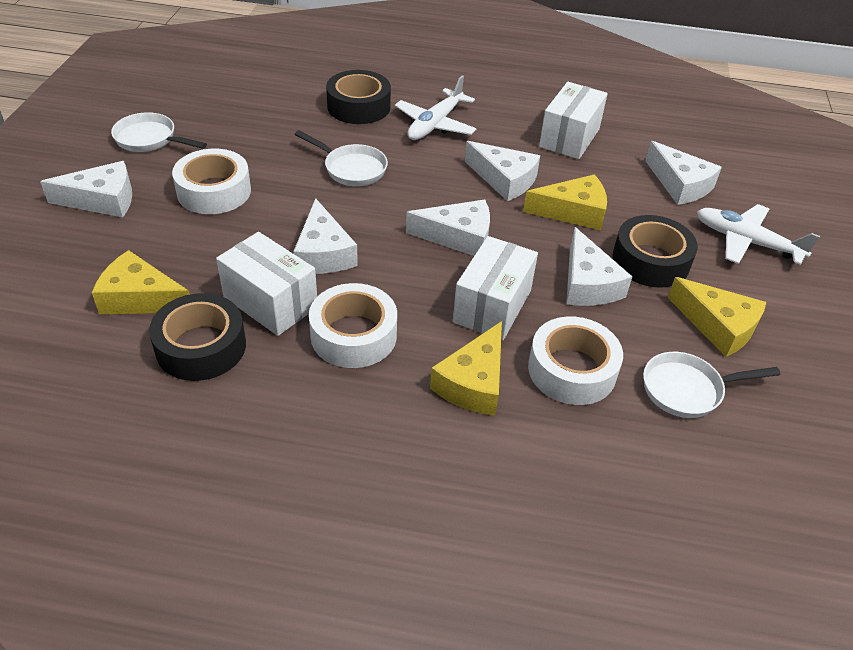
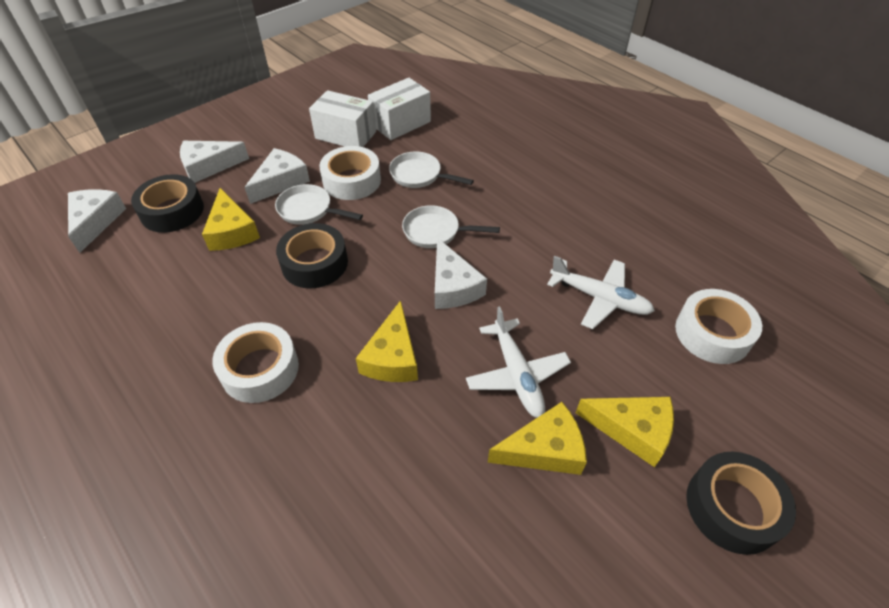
white box: [216,232,317,336] [453,236,538,340] [539,82,608,159] = 3 -> [309,90,376,147] [368,78,431,140] = 2
white cheese: [40,161,132,218] [293,198,358,274] [406,200,490,256] [465,141,540,201] [566,227,632,306] [645,141,722,205] = 6 -> [68,189,126,253] [180,141,249,183] [244,148,310,204] [435,238,487,309] = 4

